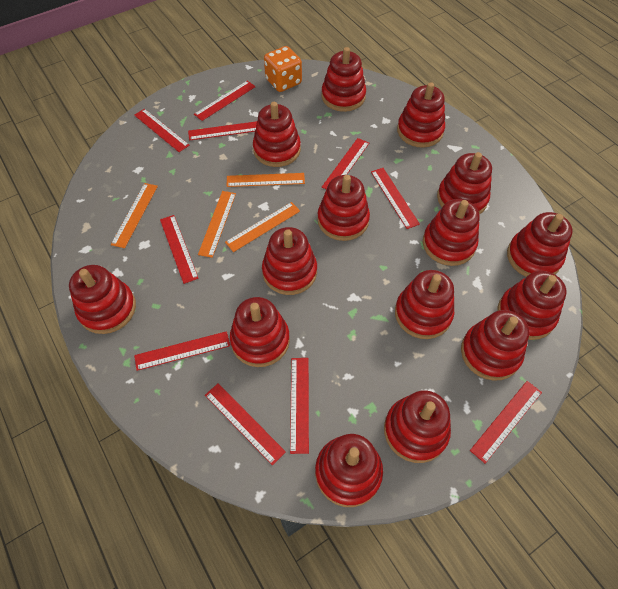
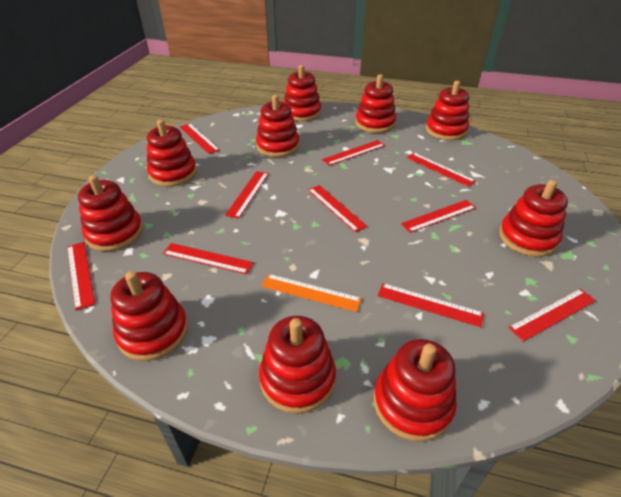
orange dice: [264,46,302,92] = 1 -> none = 0
orange ruler: [111,183,158,248] [198,191,236,258] [225,202,300,252] [227,173,305,187] = 4 -> [262,274,362,312] = 1
red stacking toy: [69,265,136,334] [230,297,290,367] [253,102,301,167] [262,227,317,295] [315,434,383,507] [317,175,370,241] [321,47,366,112] [384,390,451,463] [395,270,454,339] [397,82,445,148] [423,199,480,266] [437,152,492,214] [461,310,529,381] [498,271,567,340] [507,212,573,277] = 15 -> [78,175,143,251] [110,271,188,361] [147,120,197,187] [256,95,299,157] [259,316,336,414] [284,65,321,121] [355,74,396,133] [374,339,457,442] [426,81,469,140] [499,180,568,257] = 10

